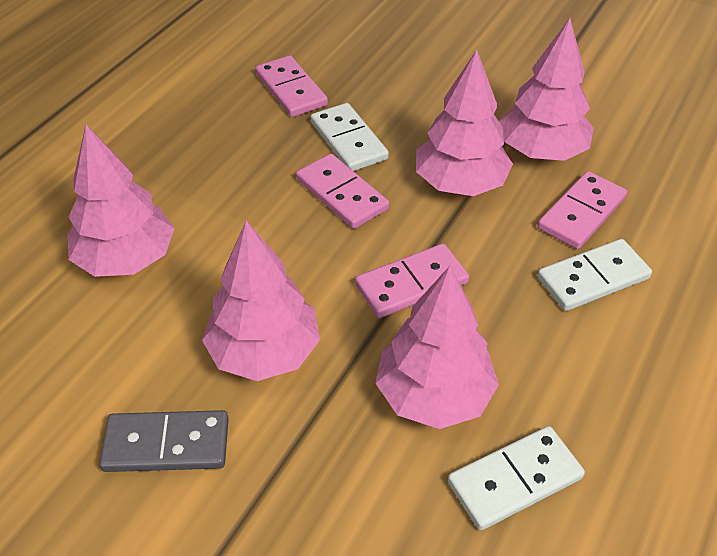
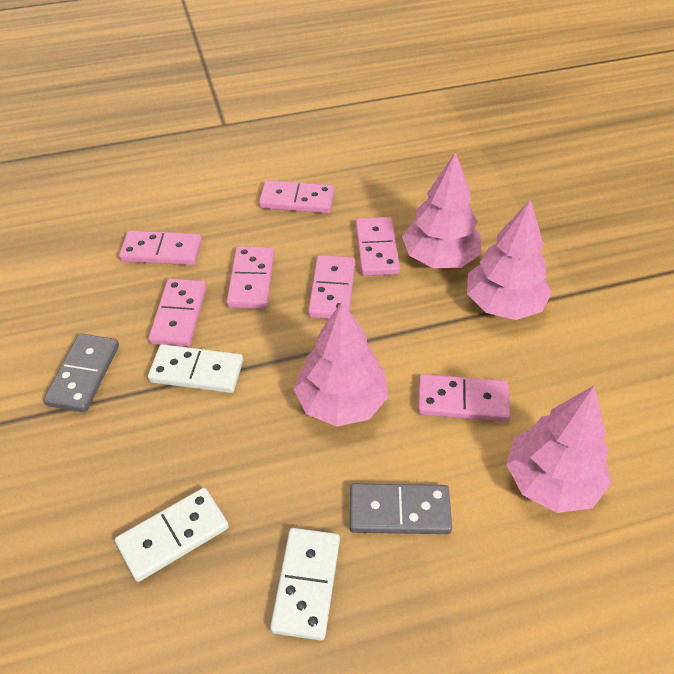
grey domino: [99,410,229,472] = 1 -> [43,334,119,412] [350,484,452,534] = 2
pink domino: [255,55,328,117] [296,154,389,229] [355,244,469,318] [538,171,627,249] = 4 -> [119,231,202,265] [148,279,207,347] [226,246,274,309] [259,180,334,213] [308,255,355,319] [355,217,400,276] [418,374,510,422] = 7
pink tree: [68,125,175,277] [202,221,320,381] [375,266,499,429] [416,50,513,196] [499,18,594,161] = 5 -> [294,301,388,427] [402,152,482,268] [467,199,552,320] [506,386,611,513] = 4

